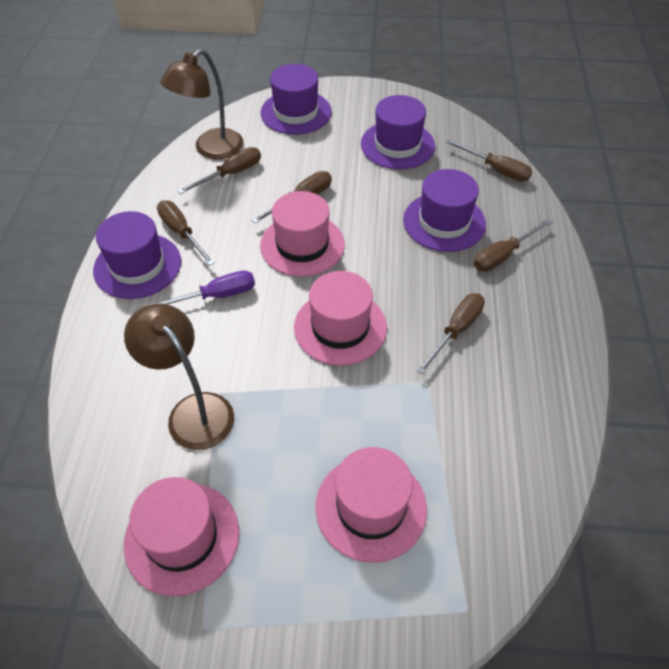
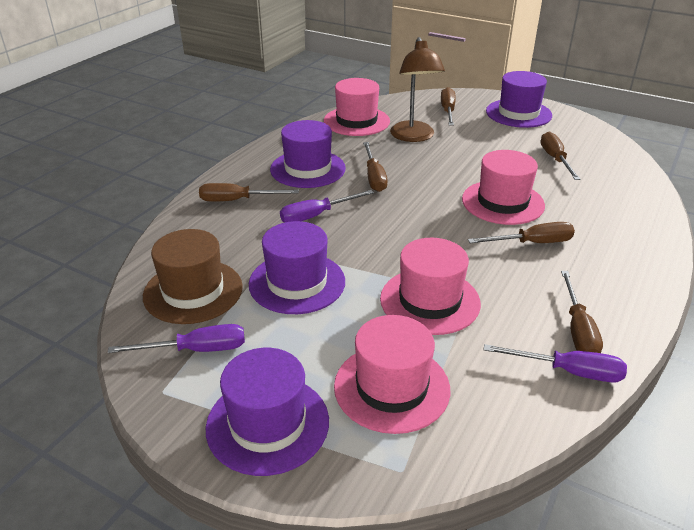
brown hat: none = 0 -> [143,229,243,324] = 1
brown lamp: [124,304,234,450] [160,49,244,159] = 2 -> [390,37,445,142] = 1
purple screwdriver: [145,271,255,306] = 1 -> [108,324,245,353] [280,190,374,222] [484,344,627,382] = 3

